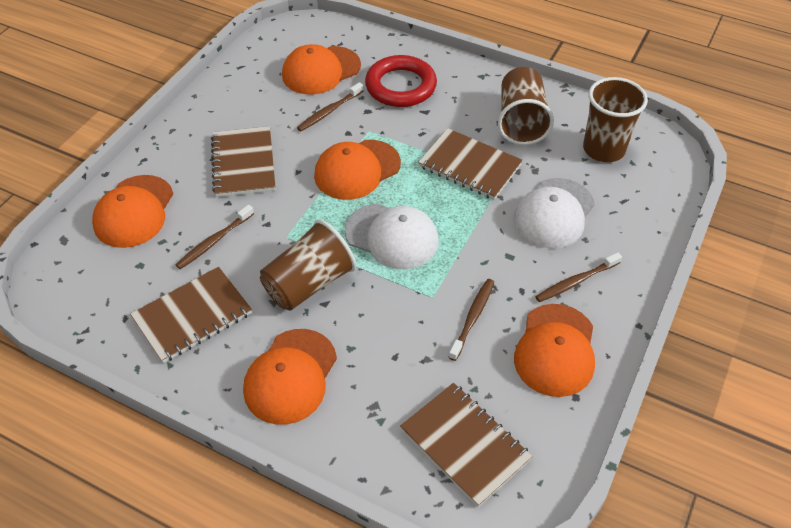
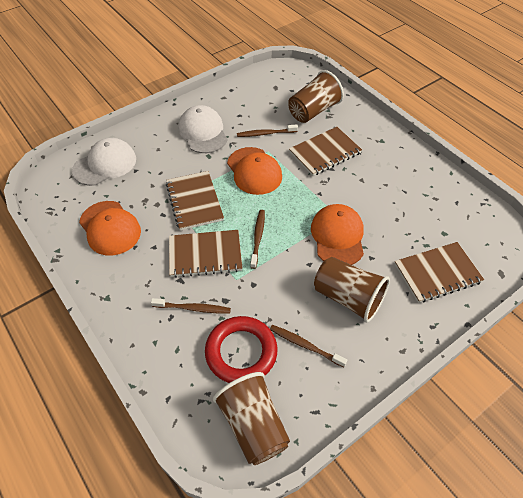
orange cap: [92,175,173,248] [243,329,337,425] [282,44,361,95] [314,140,401,200] [514,304,595,397] = 5 -> [79,201,141,256] [227,147,282,195] [311,204,364,265] = 3

